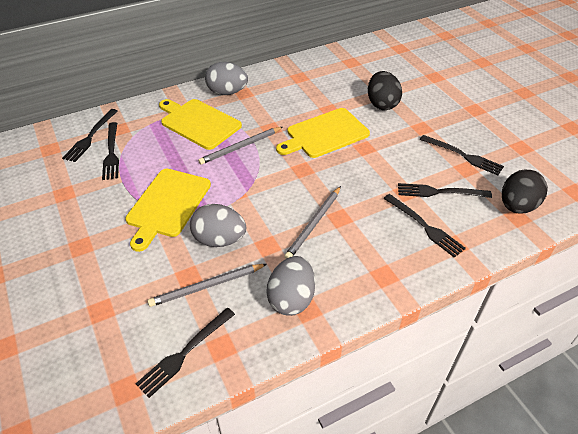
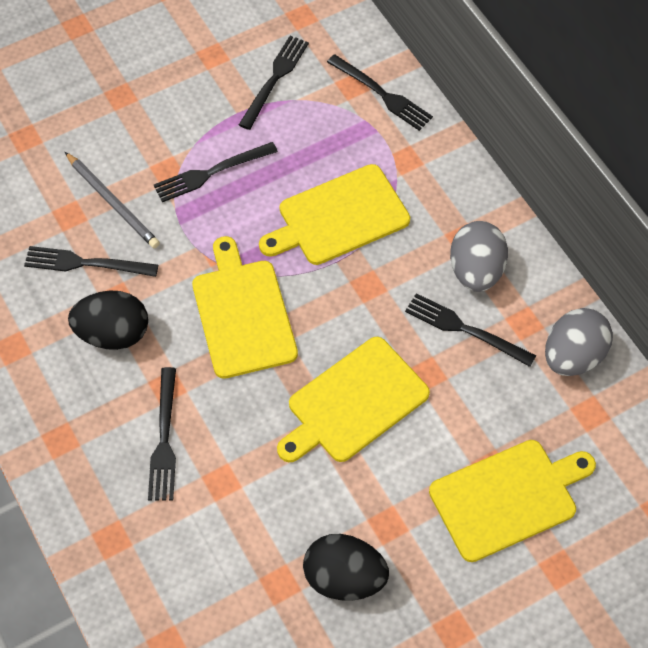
grey egg: [190,204,246,247] [205,62,248,95] [266,256,315,316] = 3 -> [450,221,508,292] [545,308,613,376] = 2
grey pencil: [148,264,267,307] [198,127,283,165] [284,186,341,258] = 3 -> [65,152,160,248] = 1
yellow cutting board: [125,168,211,252] [159,99,242,150] [276,108,370,158] = 3 -> [192,236,298,379] [259,164,410,265] [277,337,430,462] [429,440,596,562] = 4

